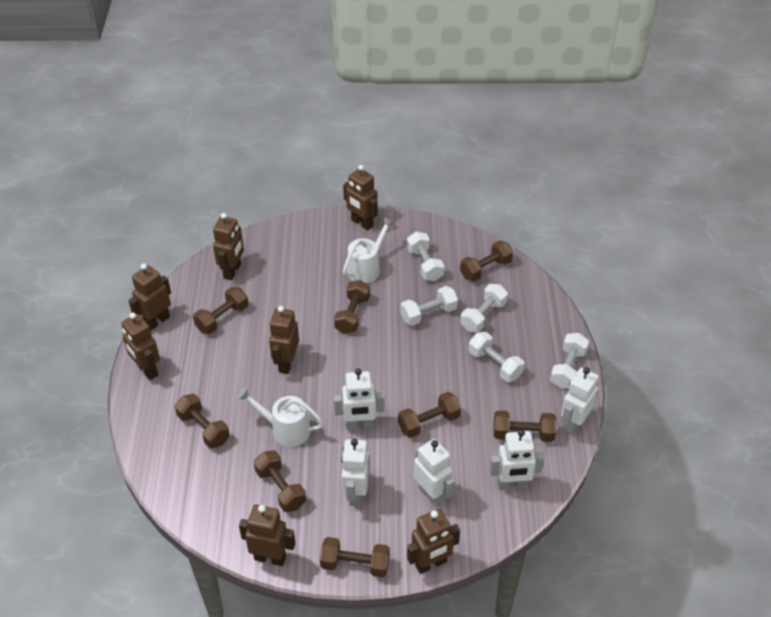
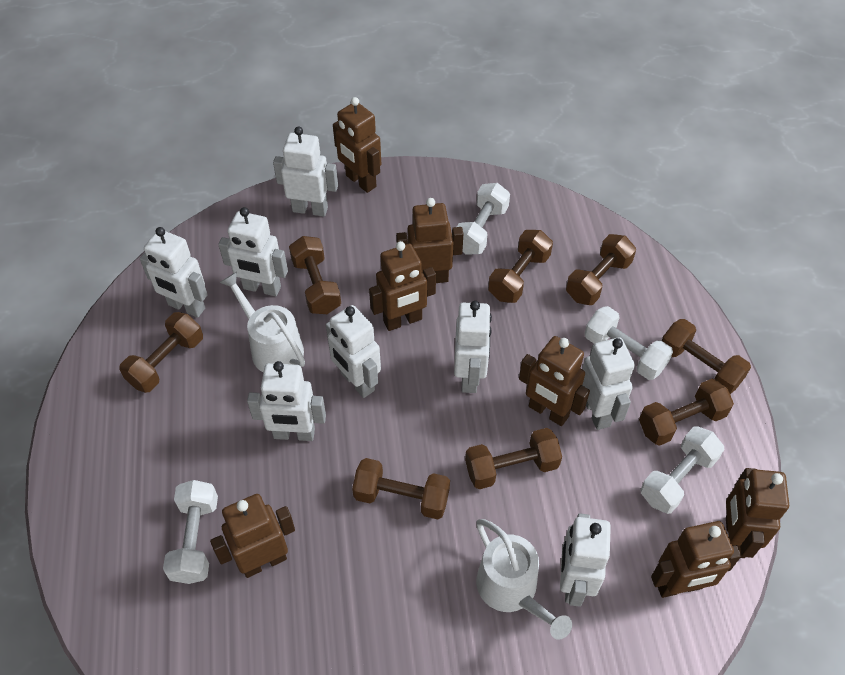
white dumbbell: [400,286,458,326] [407,231,444,281] [460,284,508,332] [468,332,525,382] [550,333,589,388] = 5 -> [163,480,218,584] [457,183,510,255] [584,306,673,380] [641,426,724,514] = 4
white robot: [334,368,384,430] [341,439,369,507] [414,439,455,508] [490,429,544,490] [561,367,599,435] = 5 -> [140,227,207,318] [218,207,288,296] [247,361,326,441] [273,126,338,217] [326,305,381,398] [454,301,492,393] [560,513,611,607] [582,337,635,430] = 8

